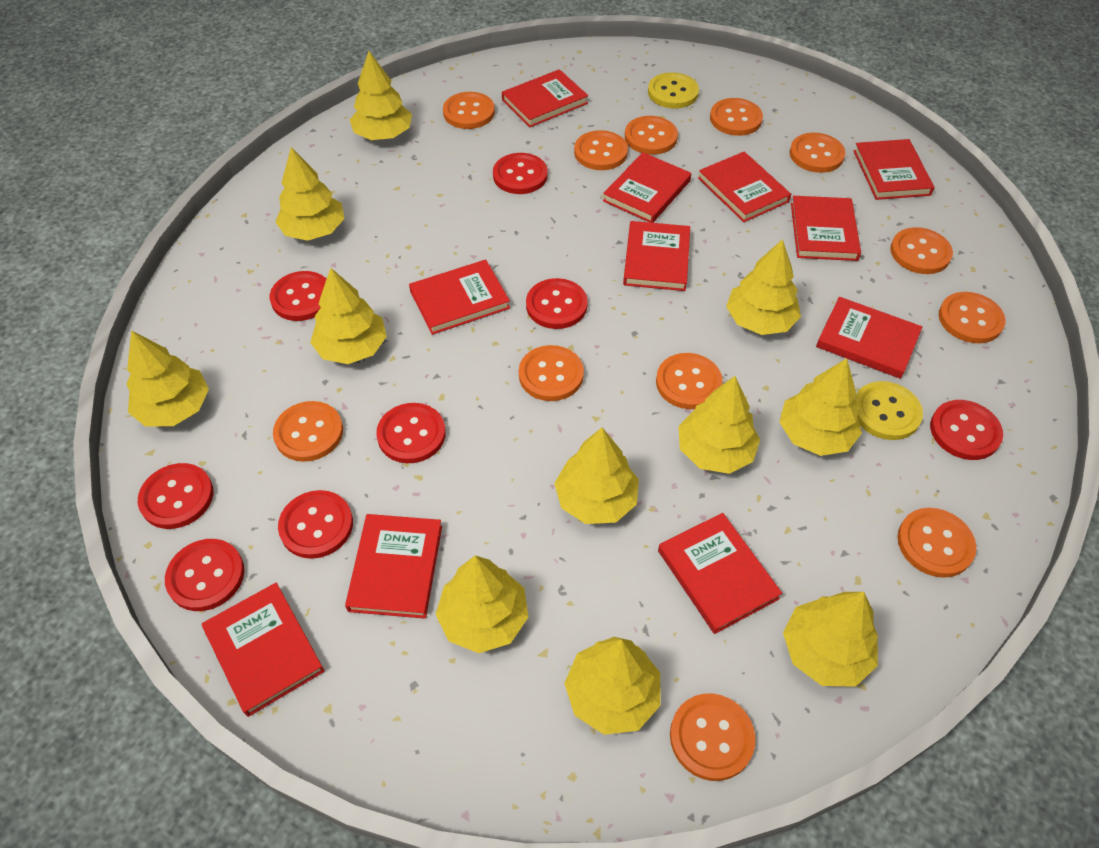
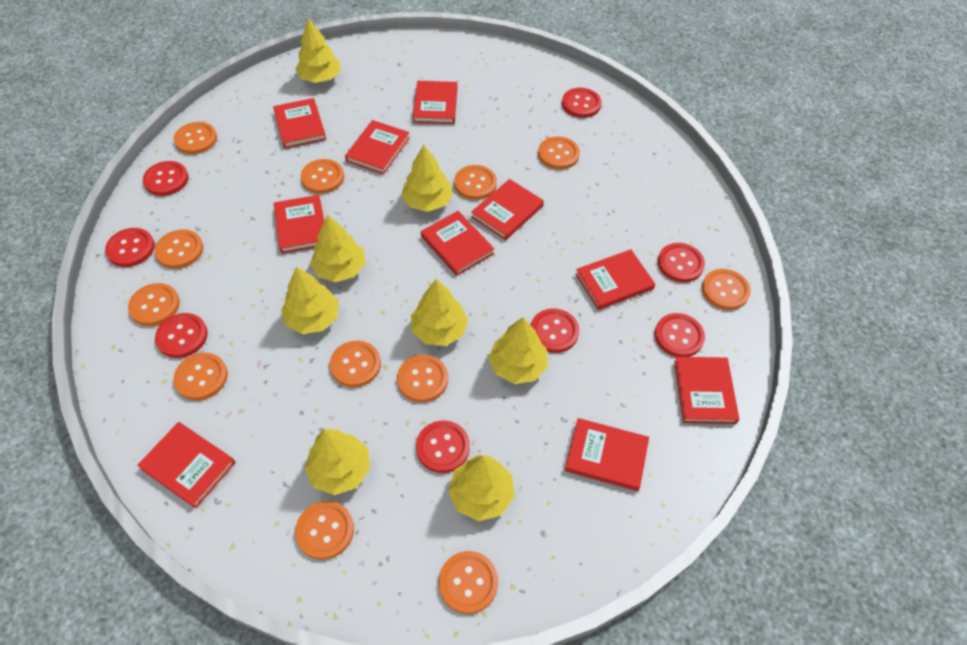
red book: [202,583,325,717] [345,514,442,619] [409,260,510,335] [502,69,588,127] [603,152,691,223] [623,221,690,291] [658,513,782,634] [698,152,791,222] [791,196,861,261] [816,297,922,379] [854,139,935,200] = 11 -> [137,422,236,508] [273,98,326,149] [274,195,324,253] [345,120,410,174] [413,81,458,124] [421,211,494,276] [471,179,544,240] [565,418,649,491] [575,249,655,310] [674,357,739,424] = 10
yellow button: [648,72,699,109] [854,381,923,440] = 2 -> none = 0
yellow tree: [126,330,209,427] [275,147,344,241] [310,268,387,364] [350,51,412,140] [436,556,528,653] [554,428,639,524] [564,637,661,735] [678,376,760,474] [726,239,801,335] [780,358,862,456] [783,592,878,687] = 11 -> [281,266,339,334] [295,18,341,83] [304,429,370,495] [310,214,366,282] [401,145,453,212] [411,279,469,346] [448,455,514,521] [488,317,548,384] = 8

